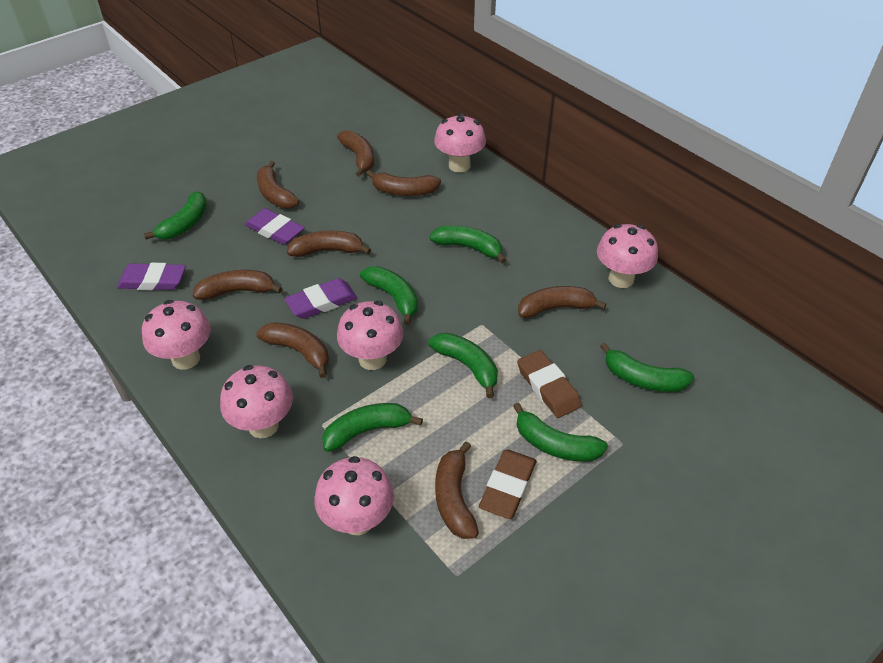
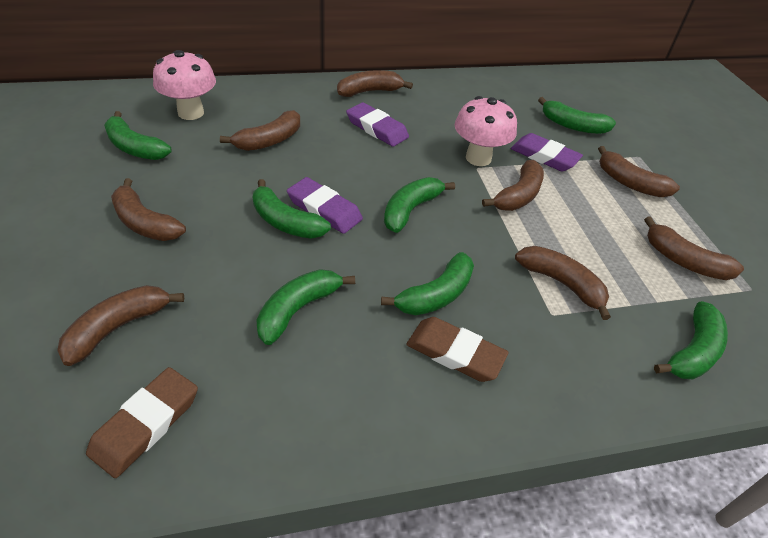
pink mushroom: [142,300,211,370] [220,365,293,438] [314,456,394,535] [337,301,404,370] [434,114,486,172] [597,224,658,288] = 6 -> [153,50,216,120] [455,96,517,166] = 2

